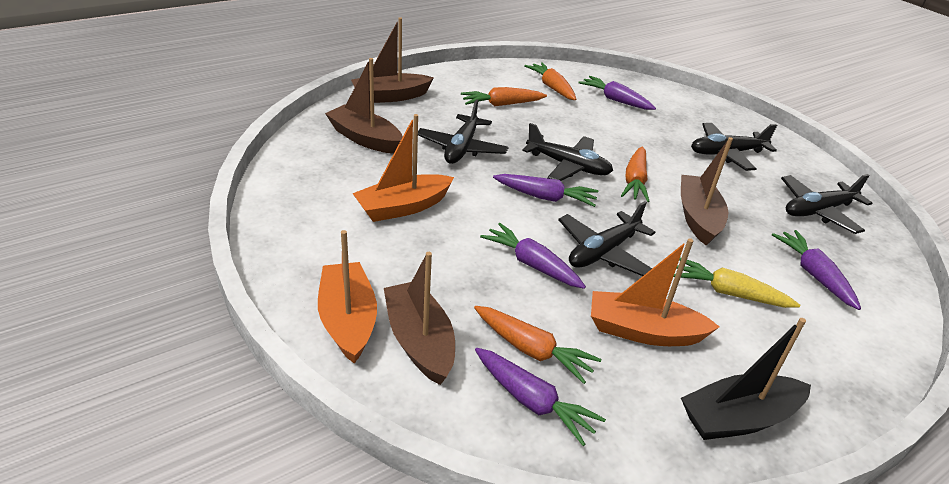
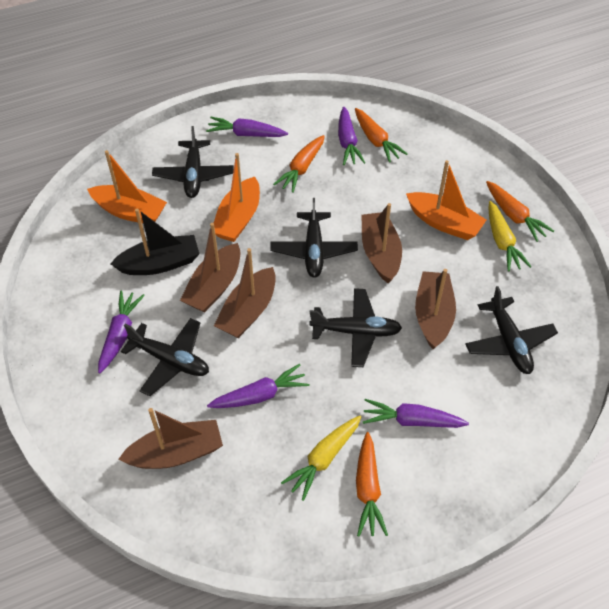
brown boat: [325,58,403,154] [351,17,434,103] [384,252,455,385] [681,137,733,246] = 4 -> [119,408,223,469] [180,223,240,312] [214,248,276,338] [361,203,402,284] [415,269,456,349] = 5
yellow carrot: [673,258,800,308] = 1 -> [281,416,361,501] [488,201,532,271] = 2

